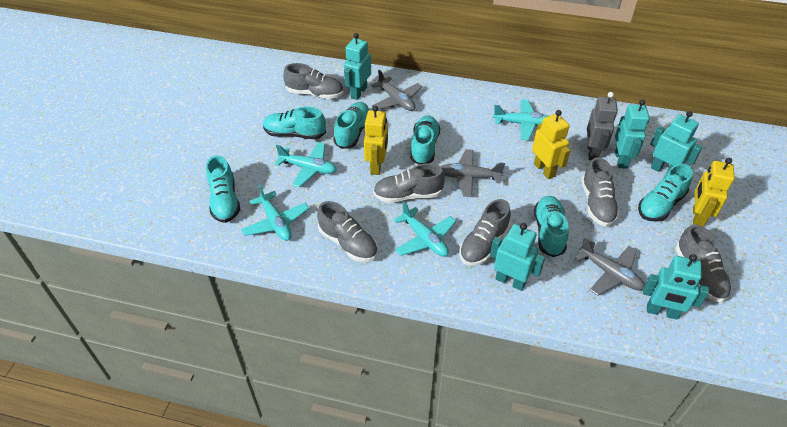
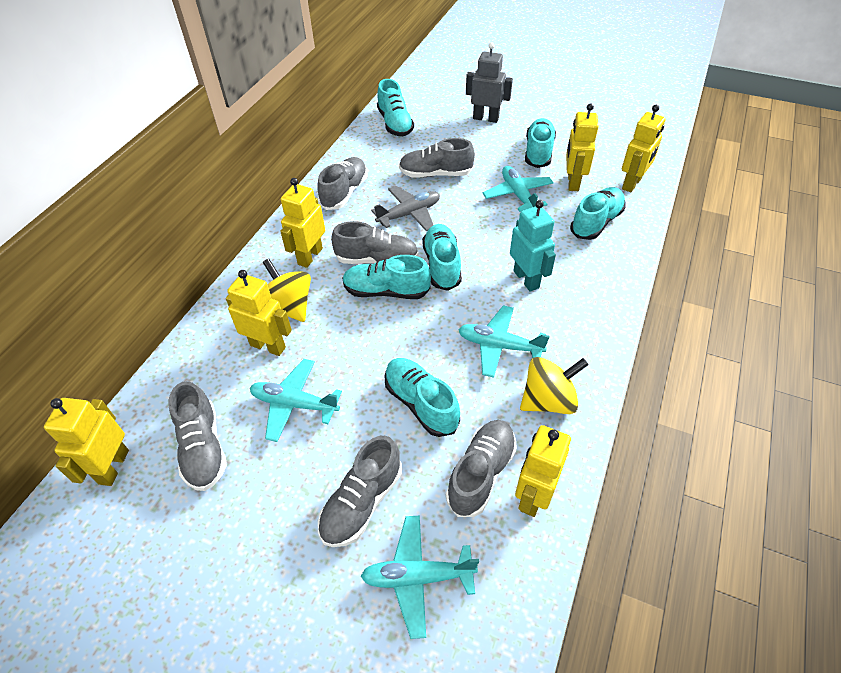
grey plane: [371,70,422,111] [441,149,505,197] [575,237,645,296] = 3 -> [371,186,440,231] = 1
turquoise robot: [344,33,371,100] [490,223,545,291] [615,99,650,169] [643,254,709,320] [650,111,702,173] = 5 -> [510,200,556,291] = 1
yellow robot: [364,106,388,175] [532,110,570,179] [693,158,735,227] = 3 -> [44,398,129,486] [226,270,292,356] [280,178,325,268] [515,425,571,517] [566,104,599,191] [622,105,666,192] = 6
yellow spinning top: none = 0 -> [263,258,311,322] [520,357,589,414] = 2

